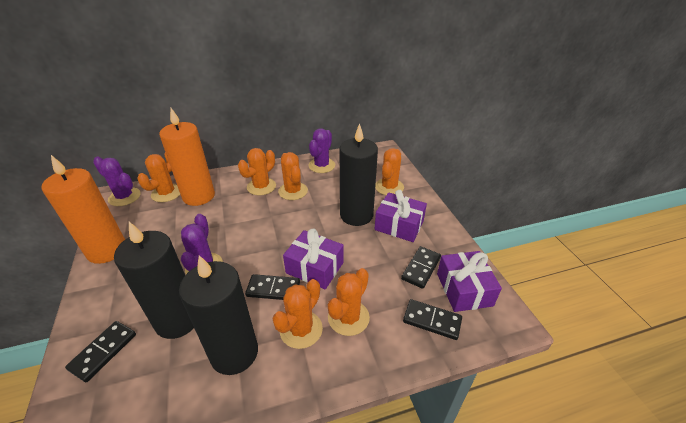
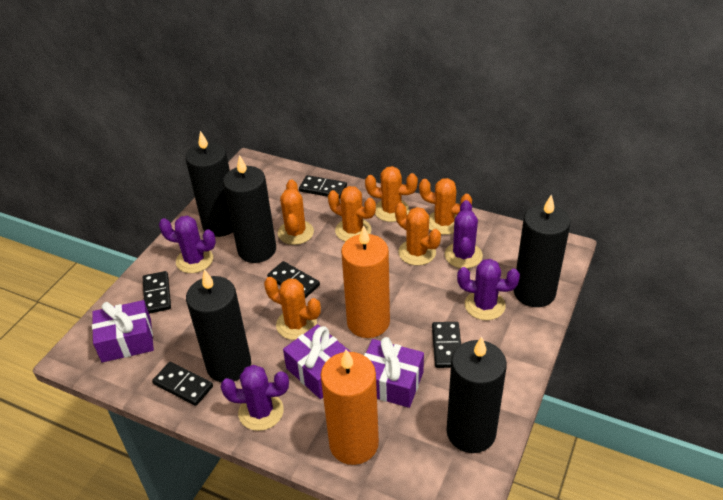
black candle: [114,222,194,339] [179,255,258,375] [340,123,378,226] = 3 -> [185,131,233,237] [186,269,251,382] [223,155,276,263] [447,337,507,453] [513,194,571,307] = 5
black domino: [65,321,136,382] [245,274,300,300] [401,246,441,289] [403,299,462,340] = 4 -> [143,271,171,314] [152,362,213,406] [267,261,320,298] [299,175,347,199] [432,322,461,368] = 5
purple cactus: [93,157,141,206] [181,214,223,274] [308,128,335,173] = 3 -> [159,216,216,273] [221,365,289,431] [445,200,483,268] [457,259,520,320] = 4

